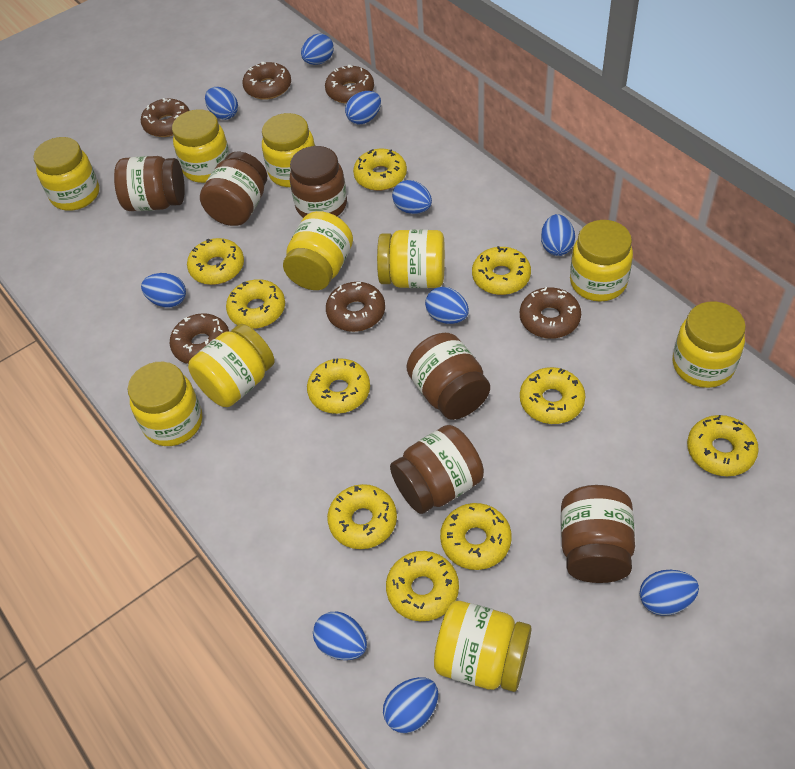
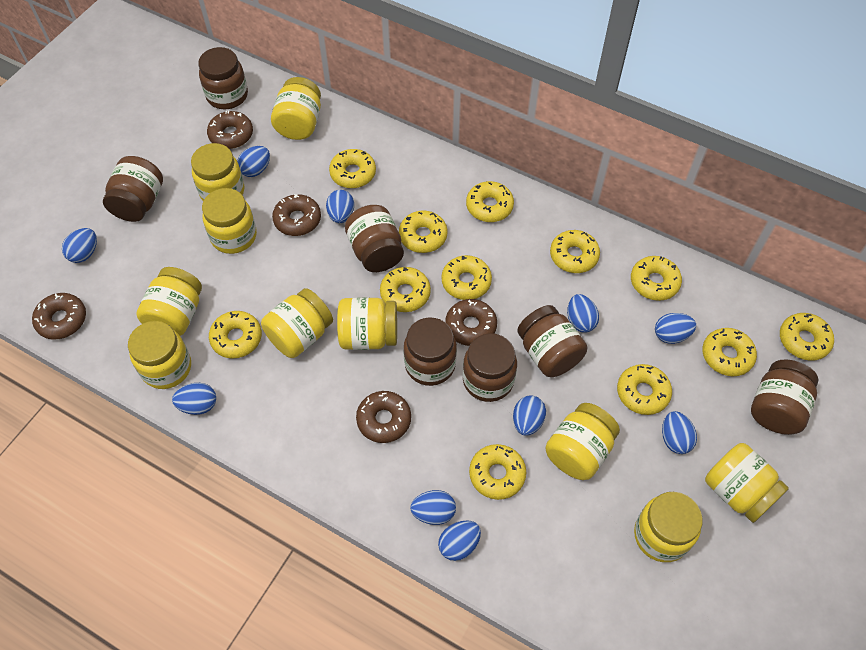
brown donut: [141,98,190,137] [170,313,229,364] [242,62,291,100] [325,65,374,104] [326,282,385,332] [520,287,581,339] = 6 -> [32,293,86,340] [207,111,253,149] [272,194,321,236] [356,391,411,443] [445,299,497,346] = 5
brown jar: [114,156,185,211] [200,151,267,226] [290,146,347,218] [390,425,484,514] [406,333,490,420] [561,485,635,583] = 6 -> [103,156,163,222] [198,47,248,109] [345,205,404,272] [404,318,457,386] [463,333,517,402] [517,305,587,377] [751,359,818,435] = 7
yellow donut: [187,238,244,285] [226,279,285,329] [307,358,370,414] [327,484,397,549] [353,149,407,191] [386,551,459,621] [440,503,511,570] [472,246,531,295] [520,367,586,424] [687,415,759,476] = 10 -> [209,311,262,358] [329,149,376,188] [380,267,431,312] [399,211,447,253] [442,255,492,300] [466,181,514,222] [469,444,526,500] [550,230,600,273] [617,364,672,415] [631,256,682,301] [702,328,757,376] [780,313,834,361] = 12

